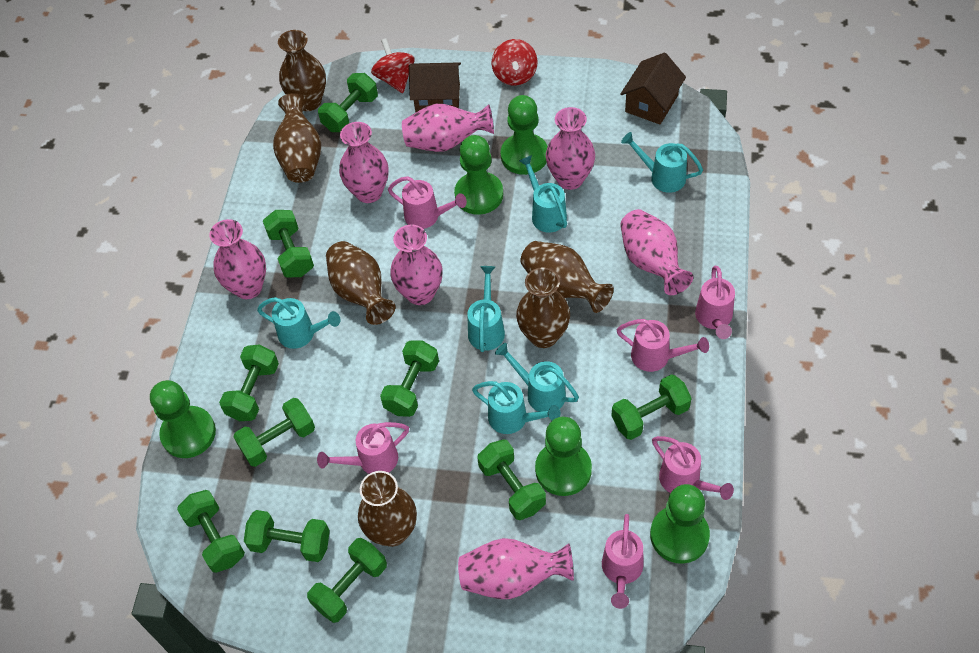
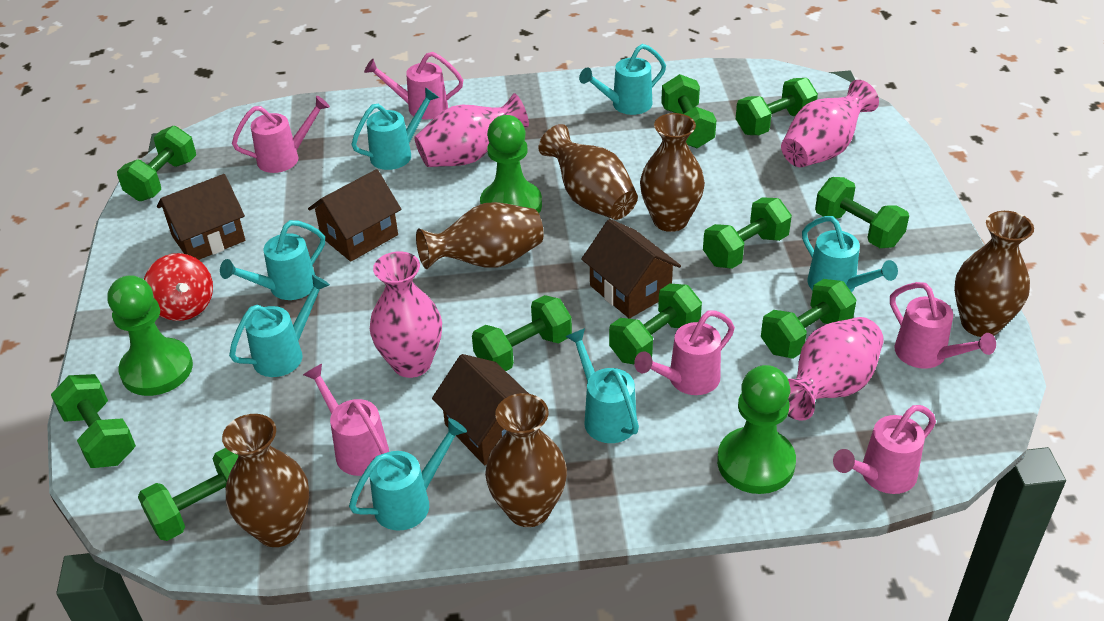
brown house: [409,62,461,112] [620,53,686,125] = 2 -> [157,174,245,260] [308,169,401,262] [432,354,529,465] [581,219,681,319] = 4
green pawn: [150,380,216,458] [454,135,503,215] [500,95,548,175] [535,417,592,496] [650,484,710,564] = 5 -> [108,275,193,396] [480,115,542,213] [717,365,796,494] = 3
pink vase: [210,219,266,299] [339,122,389,203] [390,225,443,305] [402,104,494,152] [458,538,574,599] [546,107,595,190] [620,209,693,295] = 7 -> [370,251,442,378] [414,93,529,167] [781,80,879,167] [788,317,884,421] = 4
red spinning top: [371,38,414,93] [492,39,538,86] = 2 -> [144,253,213,321] = 1
turquoise watering can: [257,297,340,349] [467,266,505,352] [472,381,560,434] [495,343,579,412] [519,155,567,233] [621,132,703,193] = 6 -> [220,220,325,300] [229,275,330,377] [349,418,467,531] [351,87,439,170] [565,328,639,443] [579,44,666,115] [802,216,898,292] = 7

